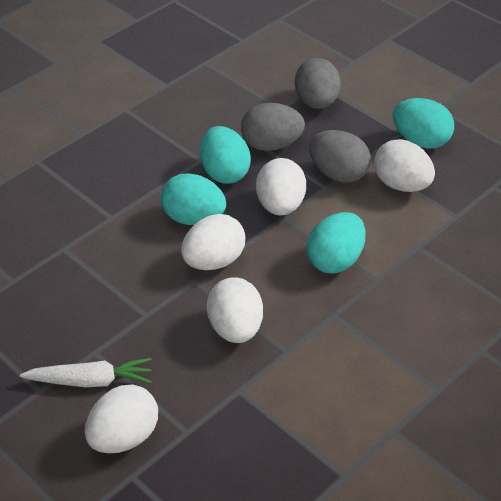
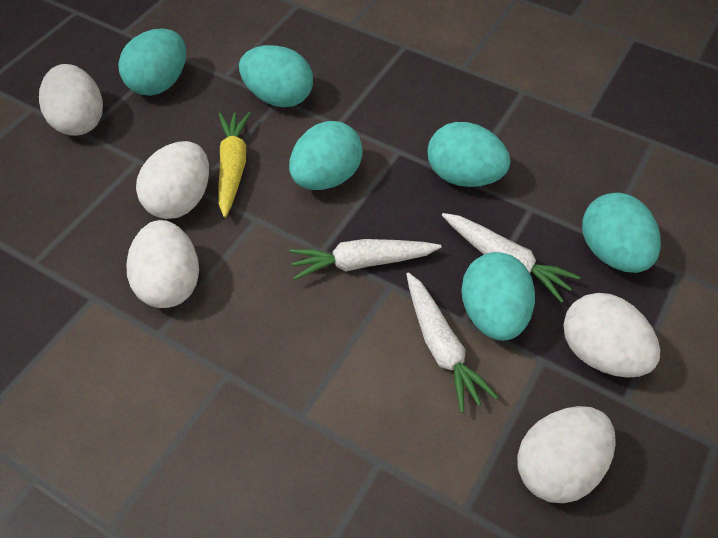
grey egg: [241,103,305,151] [295,58,341,109] [309,130,371,183] = 3 -> none = 0
turquoise egg: [161,173,226,225] [200,126,251,184] [306,212,366,274] [393,98,454,149] = 4 -> [118,29,186,96] [239,45,313,107] [289,121,363,190] [428,122,510,187] [461,252,535,341] [582,193,661,273] = 6
white carrot: [20,358,152,387] = 1 -> [289,239,441,280] [406,273,498,413] [442,213,580,303] = 3
yellow carrot: none = 0 -> [219,112,251,218] = 1

